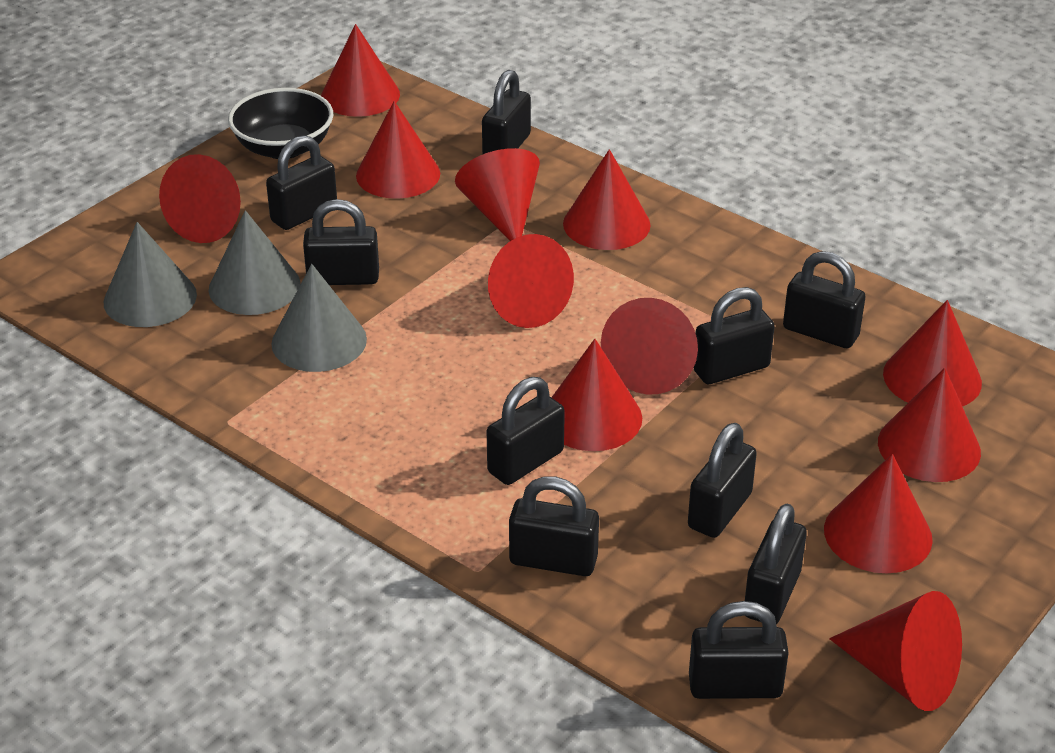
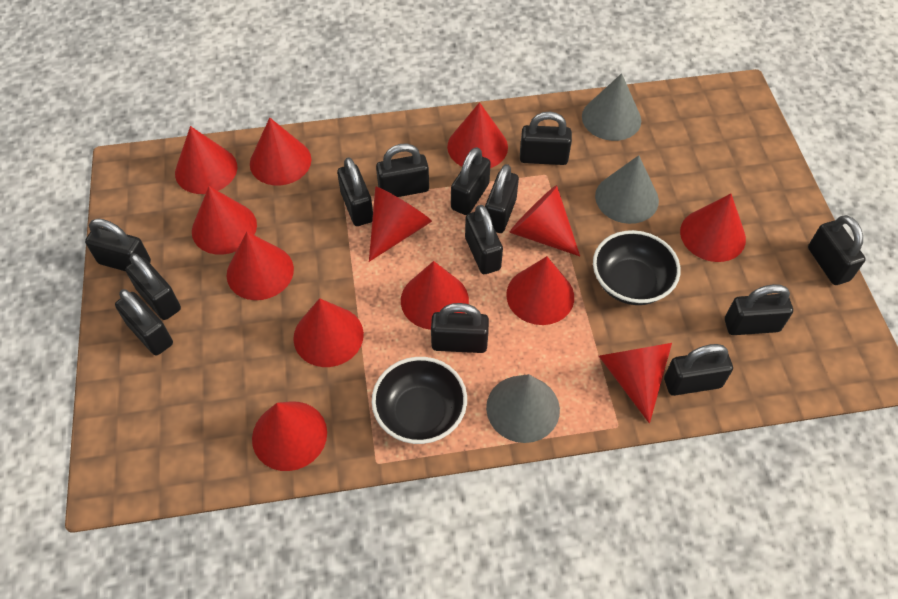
black bowl: [228,88,333,159] = 1 -> [372,357,467,444] [593,230,680,305] = 2
black padlock: [266,135,337,230] [303,199,379,285] [482,70,531,155] [487,377,565,485] [509,476,599,576] [688,423,757,538] [689,601,789,699] [694,287,775,384] [745,504,807,624] [783,251,866,348] = 10 -> [85,219,151,271] [115,289,173,355] [125,254,181,320] [337,157,373,226] [376,144,429,197] [431,303,489,353] [451,147,491,215] [465,205,503,274] [485,164,519,233] [520,112,572,165] [664,344,733,396] [725,284,793,335] [808,215,866,285] = 13
red cone: [159,154,241,243] [321,24,400,117] [356,101,440,199] [455,148,540,241] [488,234,574,328] [551,339,642,451] [563,149,650,250] [601,298,698,395] [824,454,933,573] [829,591,962,711] [878,368,981,482] [883,300,982,407] = 12 -> [175,126,237,194] [192,186,257,255] [227,232,294,300] [250,118,312,185] [252,401,327,471] [293,298,364,367] [369,187,432,262] [401,261,469,330] [447,102,508,168] [506,256,574,325] [509,185,580,256] [599,343,672,423] [680,194,746,262] = 13

